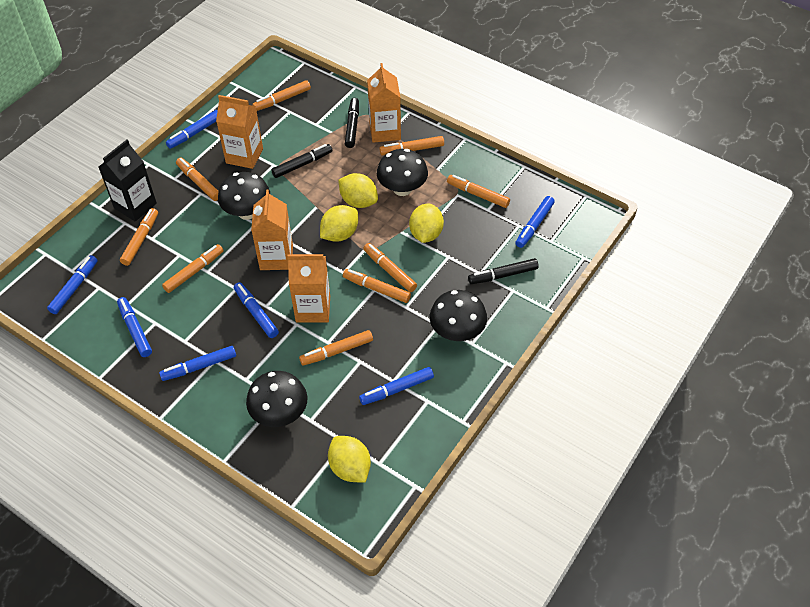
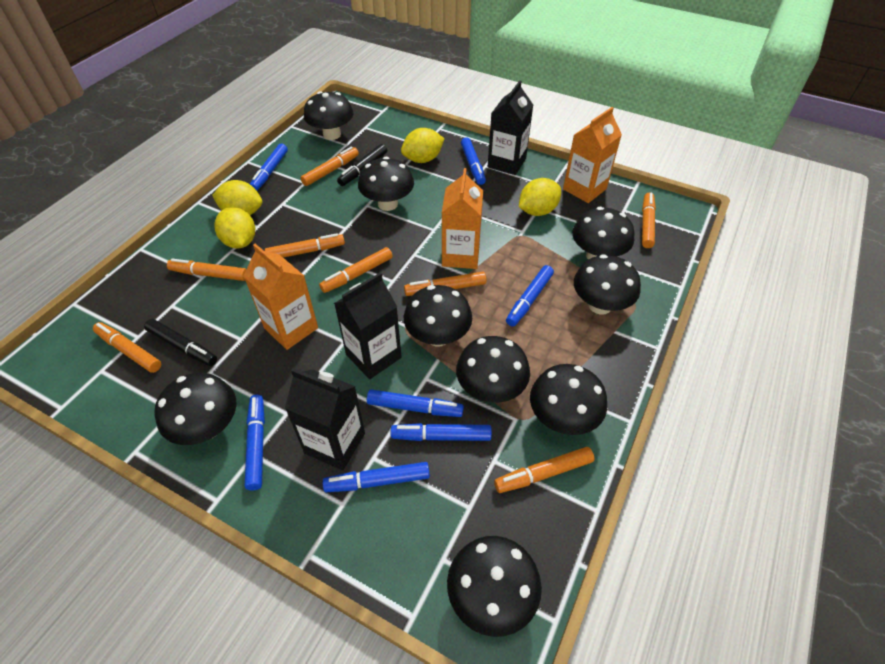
black carton: [99,140,157,221] = 1 -> [285,368,365,470] [334,273,402,379] [488,80,533,175] = 3
black marker: [271,144,332,178] [345,98,359,148] [468,258,539,284] = 3 -> [144,319,217,366] [337,144,387,186] = 2
black mushroom: [218,172,270,220] [246,371,307,427] [377,149,428,196] [430,290,487,341] = 4 -> [154,373,236,445] [304,91,354,140] [358,157,414,211] [404,285,472,347] [447,536,542,637] [456,336,530,403] [530,364,607,435] [572,207,635,259] [574,254,641,314] = 9
orange carton: [216,95,263,169] [251,190,293,270] [288,254,330,322] [367,63,401,143] = 4 -> [244,244,318,350] [442,168,483,269] [563,107,622,203] = 3
orange marker: [120,208,158,266] [162,244,223,293] [176,158,219,201] [252,80,311,111] [299,330,373,366] [343,269,411,303] [363,243,417,292] [379,136,444,155] [447,175,510,208] = 9 -> [93,322,161,373] [167,259,246,281] [265,233,345,258] [301,147,359,186] [319,247,393,293] [404,272,487,296] [494,447,594,493] [642,192,656,248] = 8

